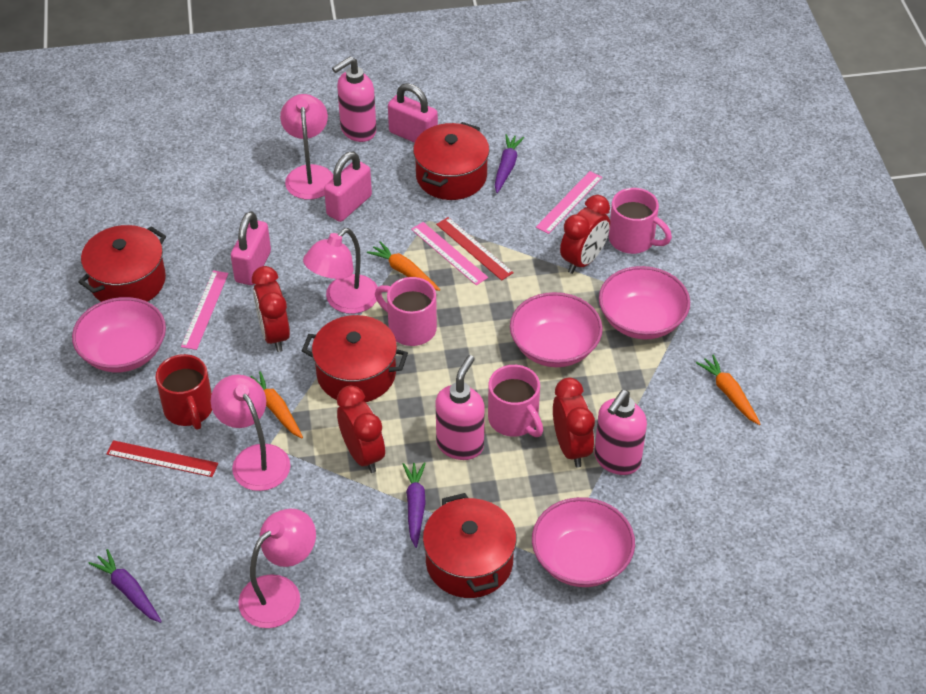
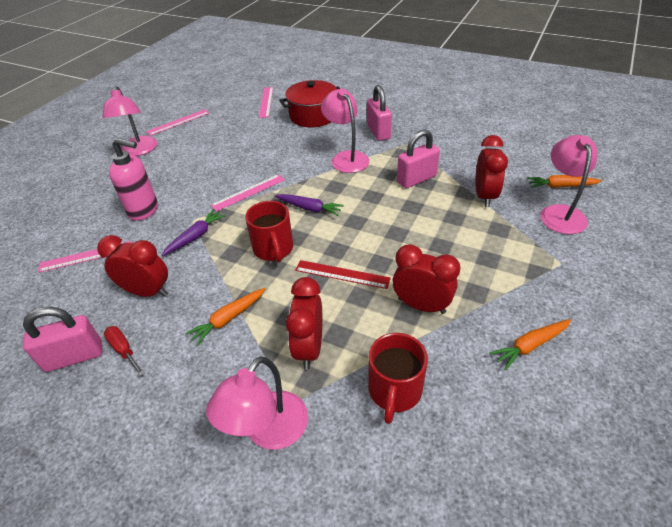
pink bowl: [72,297,166,372] [510,292,603,367] [532,497,635,587] [599,266,690,339] = 4 -> none = 0
pink mug: [375,277,437,346] [488,365,543,437] [609,188,672,254] = 3 -> none = 0
pink ruler: [181,271,229,350] [411,222,488,285] [536,171,602,234] = 3 -> [38,241,132,273] [146,109,209,136] [211,174,285,212] [259,87,273,118] = 4
pink soap dispenser: [332,56,376,142] [436,355,485,460] [594,390,647,475] = 3 -> [109,138,158,221] = 1
purple carrot: [88,549,162,623] [403,462,426,548] [495,134,524,193] = 3 -> [162,209,226,256] [275,194,344,216] = 2
red mug: [156,354,212,430] = 1 -> [245,201,293,262] [368,333,428,424] = 2
red pot: [78,225,166,302] [302,315,408,402] [413,122,489,200] [423,493,517,598] = 4 -> [279,80,340,127] = 1
red ruler: [106,440,218,477] [436,217,514,280] = 2 -> [295,260,391,289] = 1
red screwdriver: none = 0 -> [104,326,144,376] = 1

